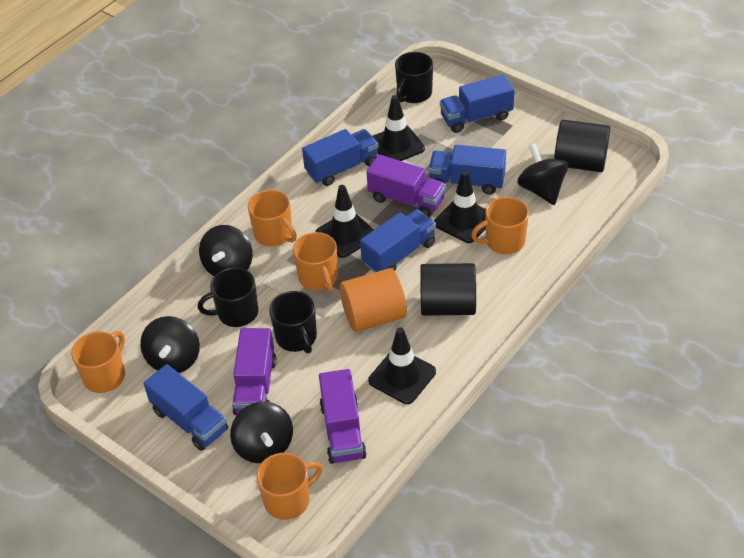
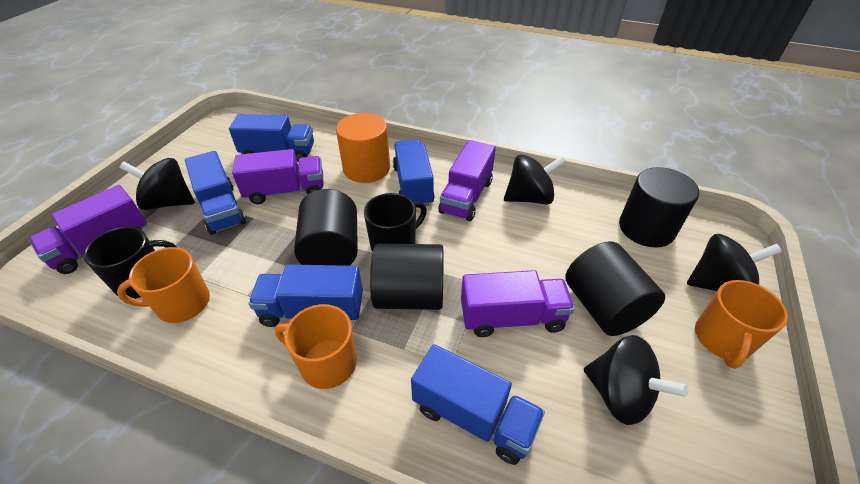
black cylinder: [420,263,476,316] [554,120,610,172] = 2 -> [294,189,358,266] [370,243,443,310] [565,241,665,336] [619,167,699,248] = 4
black mug: [198,267,258,327] [269,291,317,353] [395,52,433,103] = 3 -> [83,226,177,299] [364,193,427,252] = 2
black traffic cone: [315,185,374,258] [368,327,436,404] [372,95,425,161] [434,171,486,243] = 4 -> none = 0
orange mug: [71,331,125,393] [248,190,297,246] [256,453,323,520] [293,232,338,292] [471,197,529,254] = 5 -> [117,247,210,323] [275,304,357,389] [695,280,788,369] = 3
purple truck: [232,328,277,415] [319,369,367,464] [367,155,446,217] = 3 -> [29,185,147,274] [232,149,324,204] [439,140,496,221] [461,270,575,337] = 4

